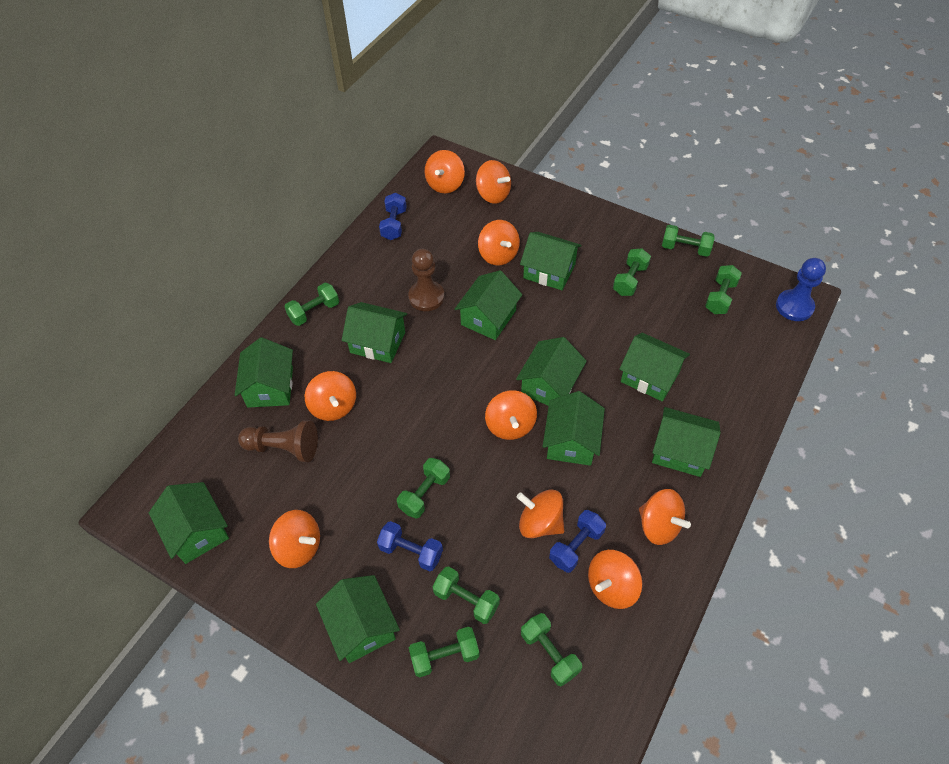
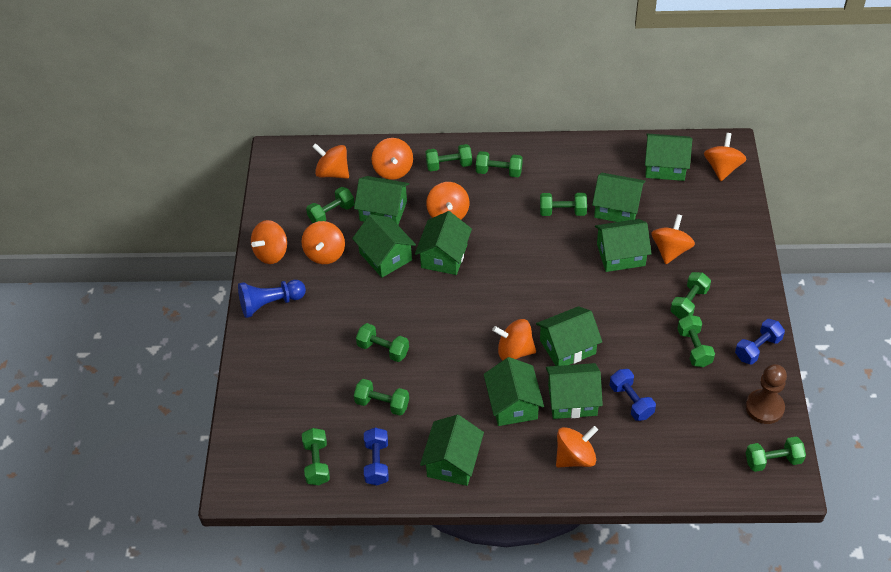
brown pawn: [238,420,318,462] [408,249,445,311] = 2 -> [746,364,787,424] = 1
green dumbbell: [284,283,339,326] [397,458,450,518] [409,627,480,677] [433,566,500,624] [521,613,582,686] [613,248,651,296] [662,225,715,257] [705,265,742,314] = 8 -> [302,428,330,485] [306,187,355,223] [354,379,409,416] [356,323,409,362] [425,144,472,171] [476,151,523,177] [540,193,587,216] [670,272,711,319] [677,315,715,367] [746,437,806,472] = 10

